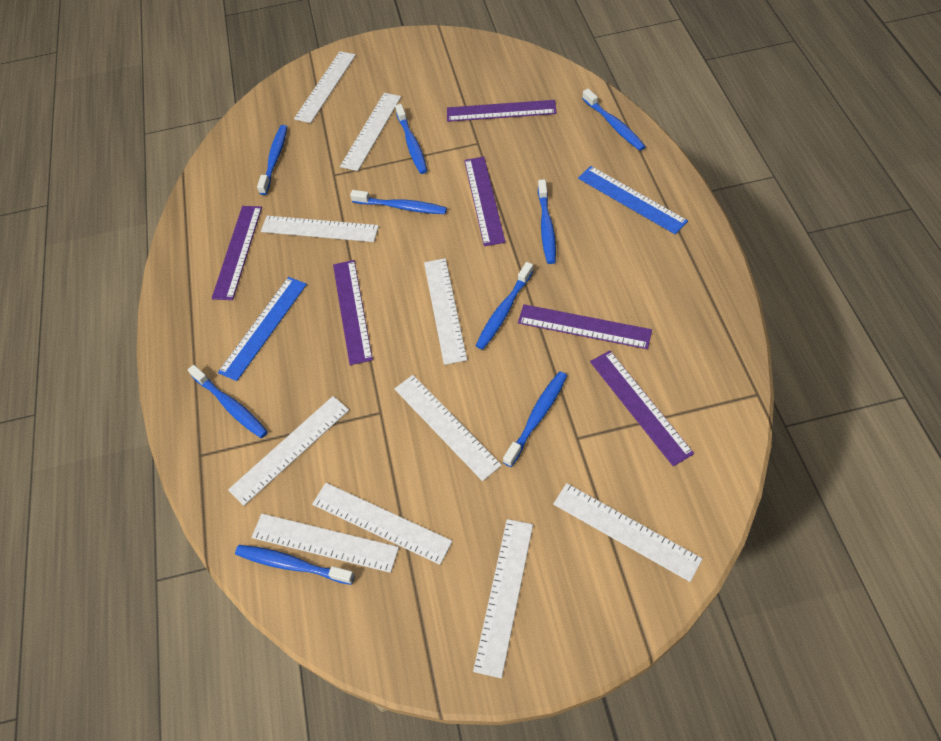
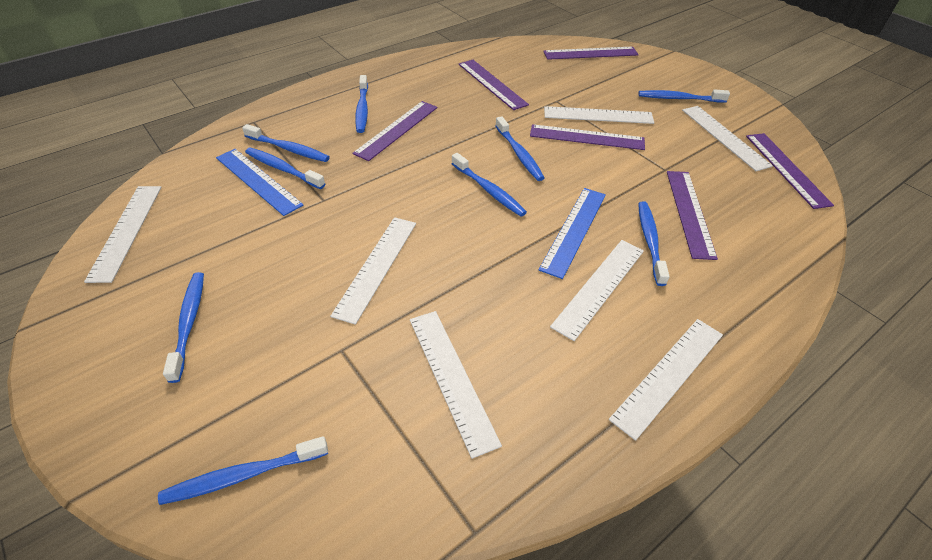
white ruler: [228,396,349,506] [252,514,399,573] [261,216,379,242] [294,51,356,123] [312,483,453,565] [340,93,401,171] [394,375,502,481] [424,258,467,365] [473,519,533,678] [553,483,703,582] = 10 -> [84,186,162,283] [330,217,416,325] [410,311,502,459] [544,106,654,124] [550,240,644,341] [609,319,723,441] [682,106,773,171] = 7

